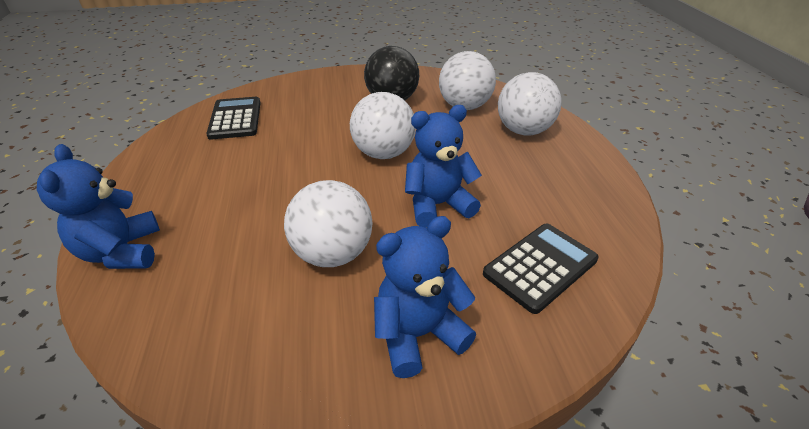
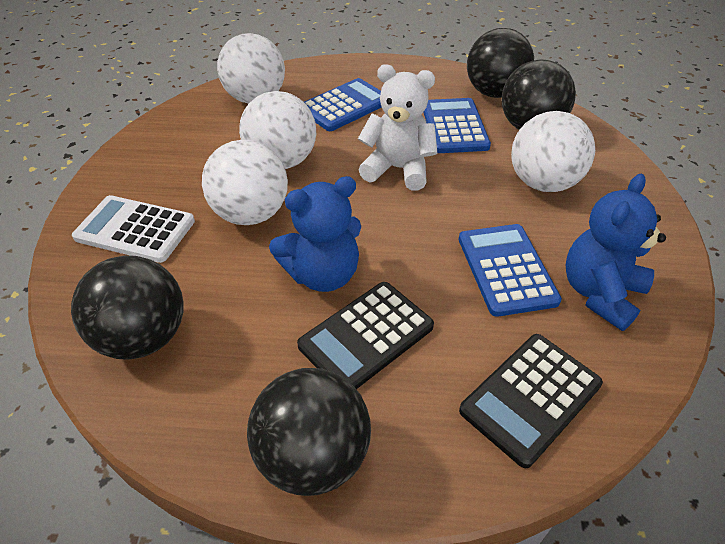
black ball: [364,46,419,100] = 1 -> [71,255,184,360] [247,368,371,496] [467,28,534,98] [502,59,576,130] = 4
blue calculator: none = 0 -> [304,78,382,131] [424,98,491,153] [459,224,562,317] = 3
blue teddy bear: [37,144,160,269] [374,216,476,378] [405,105,482,228] = 3 -> [269,176,361,292] [566,174,666,331] = 2
white calculator: none = 0 -> [72,195,195,263] = 1
white teddy bear: none = 0 -> [358,64,438,191] = 1

